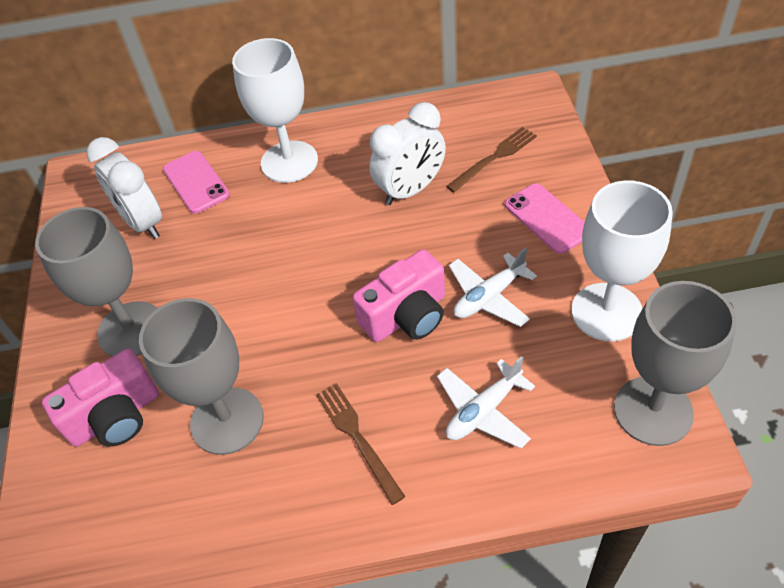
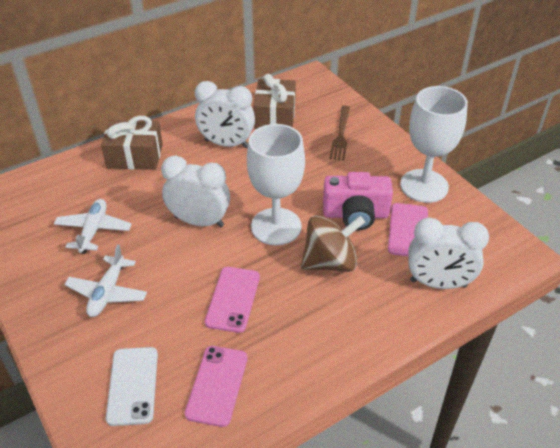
brown fork: [316,383,405,505] [446,127,537,192] = 2 -> [329,106,350,161] = 1
brown gift: none = 0 -> [101,116,163,170] [253,74,296,129] = 2
brown spinning top: none = 0 -> [301,216,365,272] = 1
grey goblet: [35,207,158,357] [139,298,264,455] [614,281,737,446] = 3 -> none = 0
pink camera: [42,349,159,447] [353,249,445,342] = 2 -> [323,172,393,230] = 1
pink phone: [163,151,230,214] [505,183,585,254] = 2 -> [185,346,248,427] [205,267,260,333] [388,203,428,257] = 3
white clock: [87,137,162,239] [369,102,446,205] = 2 -> [161,155,230,227] [195,81,255,148] [408,218,489,289] = 3
white phone: none = 0 -> [106,347,158,426] = 1

